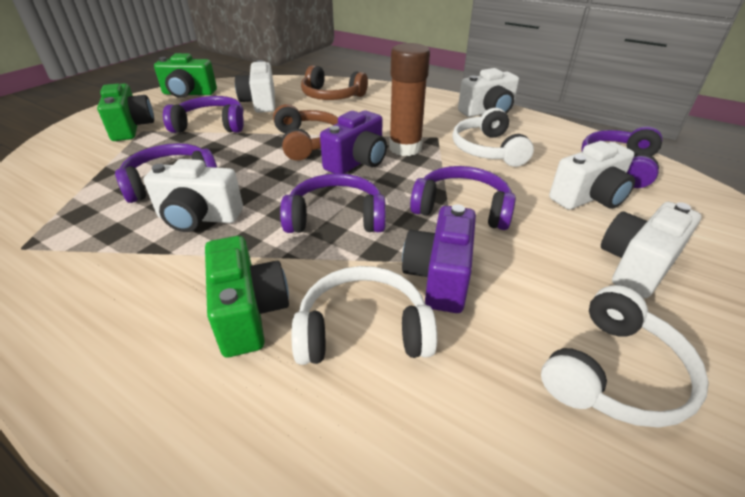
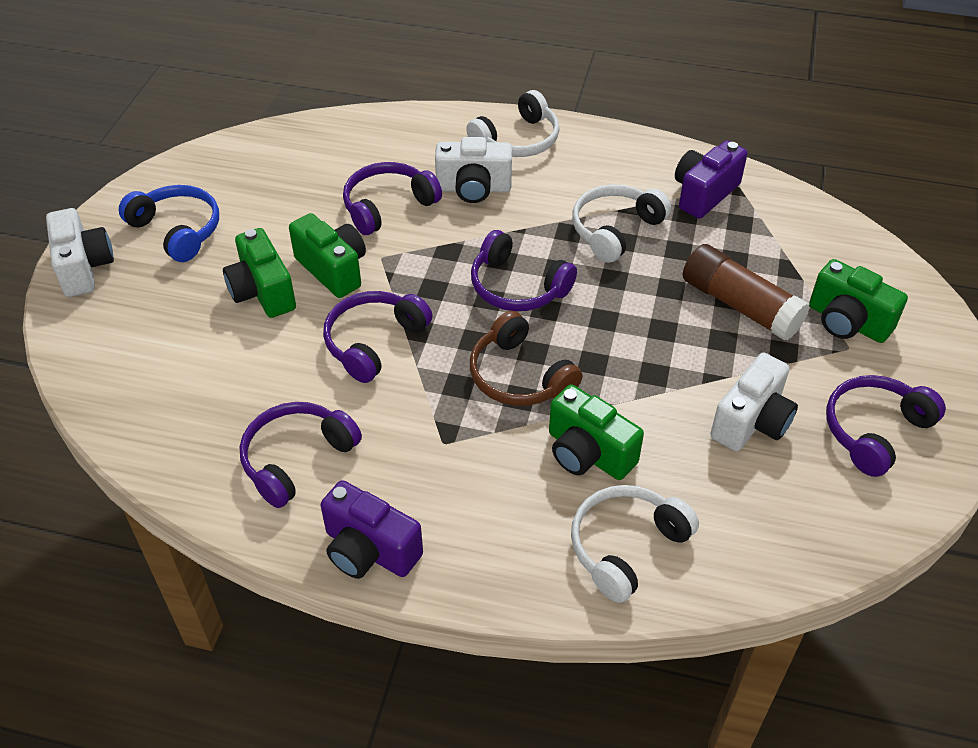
blue headphones: none = 0 -> [119,185,219,262] = 1
brown headphones: [273,104,338,161] [301,65,368,100] = 2 -> [470,311,582,406] = 1
green camera: [97,83,154,141] [154,53,217,98] [205,236,289,357] = 3 -> [223,228,296,318] [289,213,366,298] [549,384,644,480] [809,259,908,343] = 4
white camera: [143,159,243,232] [235,60,275,113] [458,68,519,117] [549,141,635,210] [601,202,701,299] = 5 -> [46,208,114,297] [435,137,512,203] [710,353,798,451] = 3

